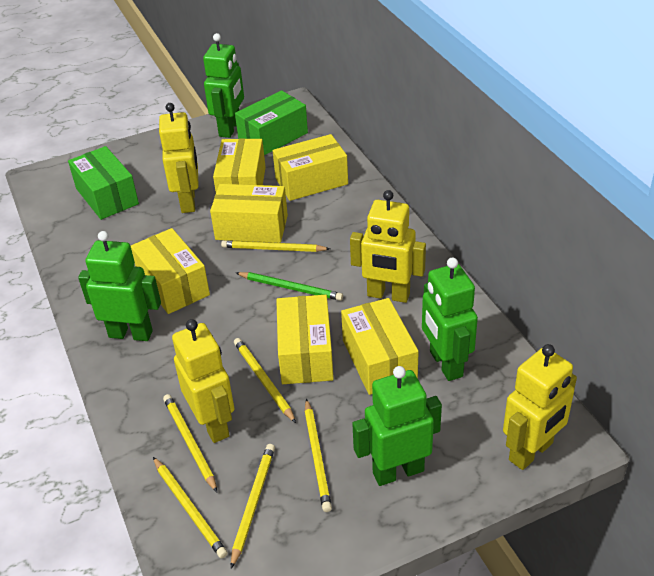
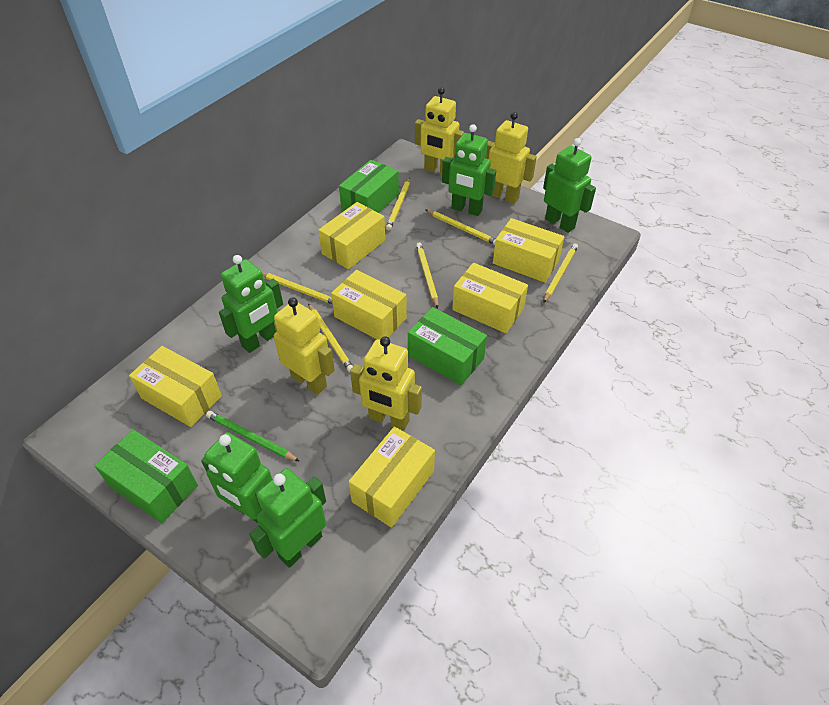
green box: [68,146,139,220] [235,90,308,155] = 2 -> [94,430,198,523] [339,160,399,213] [408,307,487,385] = 3
green robot: [78,231,161,341] [203,33,244,138] [352,366,442,486] [422,257,478,381] = 4 -> [201,432,272,523] [219,255,283,353] [249,468,326,568] [442,124,496,216] [543,138,596,233] = 5

